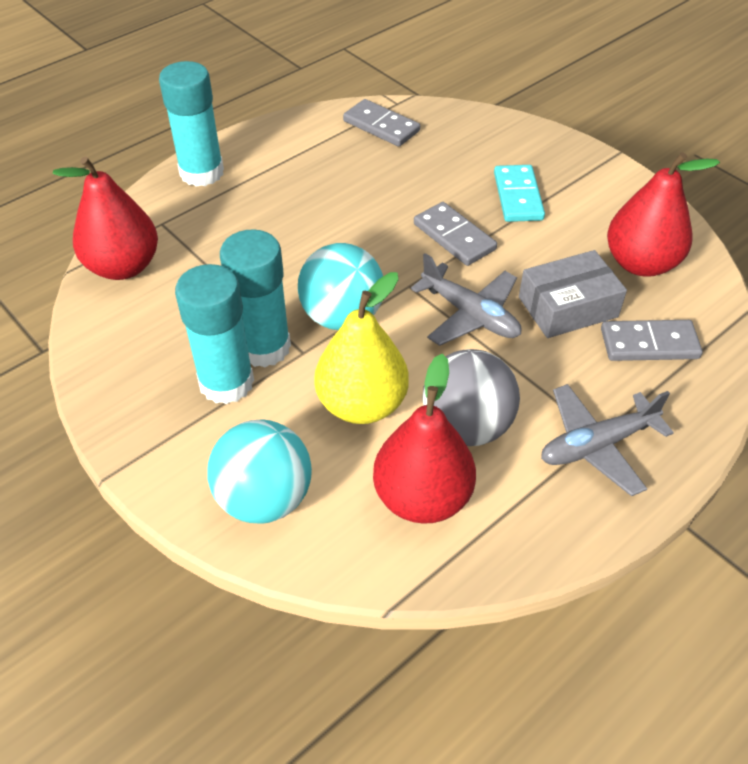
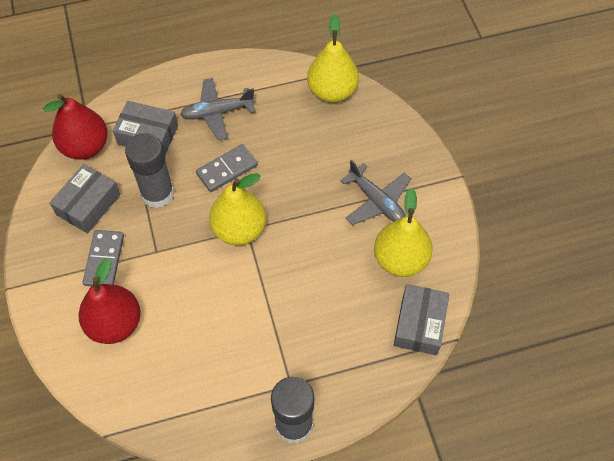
grey ball: [423,349,520,446] = 1 -> none = 0
grey box: [519,250,627,338] = 1 -> [50,164,120,233] [113,101,178,155] [394,284,450,355] = 3
grey domino: [343,99,420,147] [414,202,497,266] [601,320,703,361] = 3 -> [83,230,124,286] [196,144,258,192] = 2
grey glue stick: none = 0 -> [125,133,174,208] [271,377,314,444] = 2
red pear: [53,157,158,280] [373,354,476,524] [607,152,720,277] = 3 -> [43,94,108,160] [79,258,141,344] = 2
turquoise ball: [207,420,312,524] [298,243,383,330] = 2 -> none = 0
turquoise domino: [494,165,545,222] = 1 -> none = 0
turquoise glue stick: [159,61,224,187] [175,264,254,404] [220,229,291,368] = 3 -> none = 0
yellow pear: [314,272,409,424] = 1 -> [209,173,266,245] [307,14,359,103] [374,188,433,277] = 3

